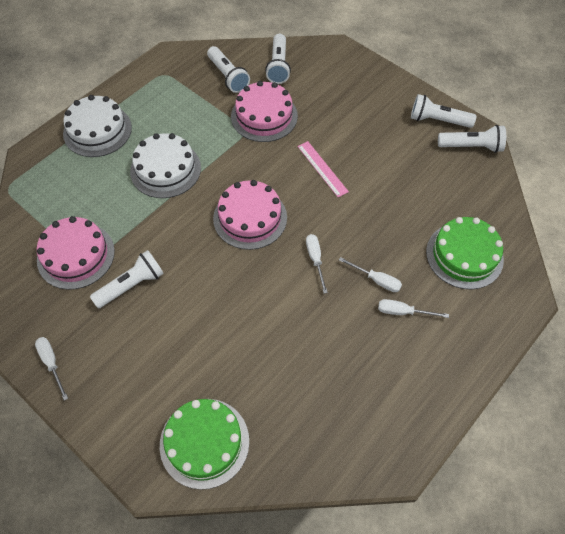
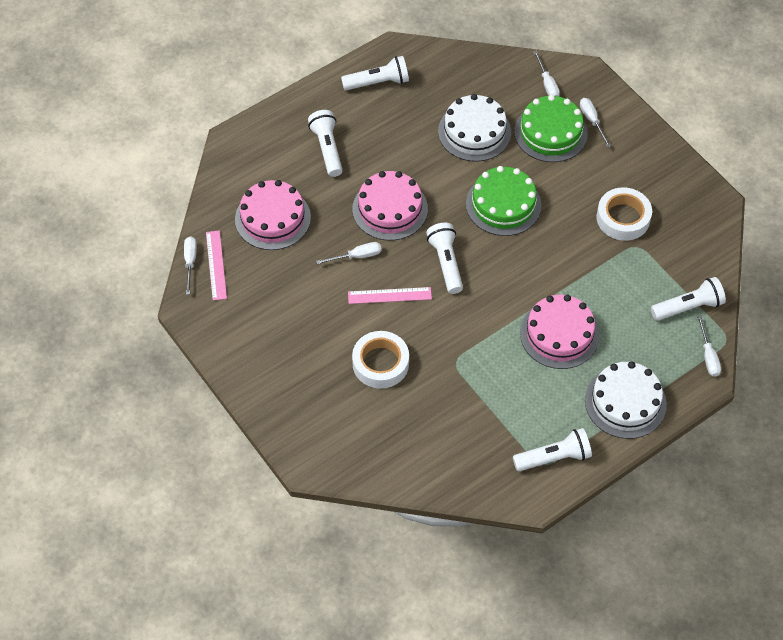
pink ruler: [297,141,349,197] = 1 -> [206,230,227,301] [348,287,432,304] = 2
white screwdriver: [35,337,68,401] [306,234,328,294] [339,257,402,292] [378,299,449,318] = 4 -> [184,237,197,295] [316,242,382,264] [534,51,560,96] [580,98,611,147] [697,316,721,377] = 5
white tape: none = 0 -> [352,331,409,389] [597,187,652,241] = 2

